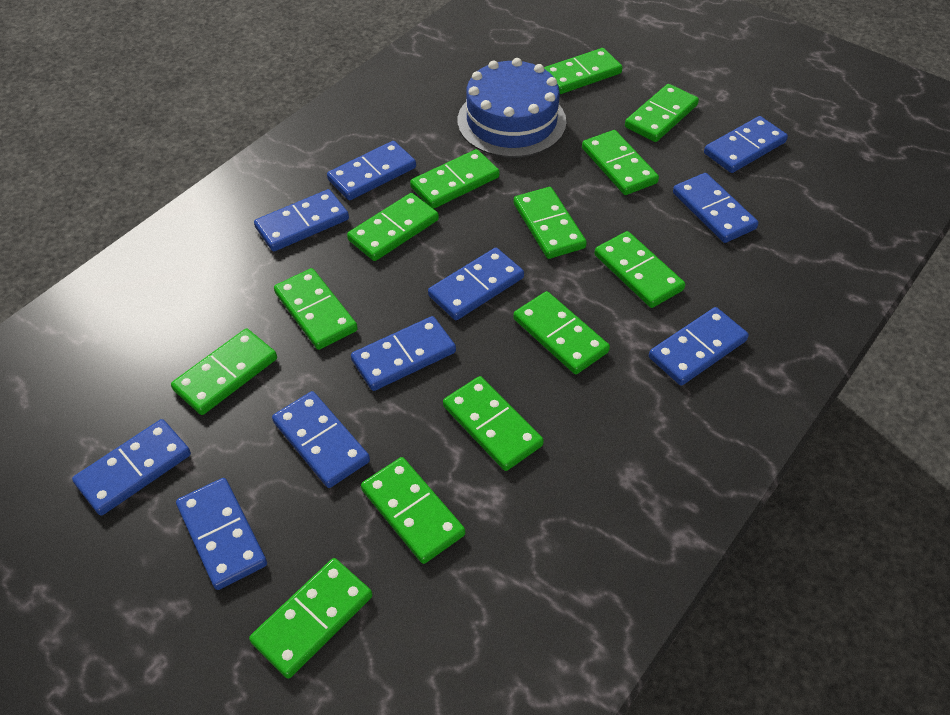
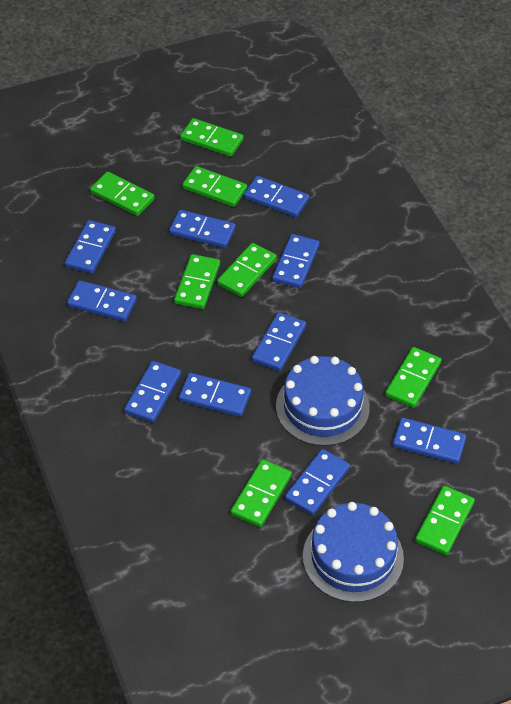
blue cake: [458,58,566,158] = 1 -> [276,356,370,446] [303,502,404,602] = 2
green domino: [171,329,277,415] [249,558,372,679] [274,268,358,350] [347,193,439,261] [361,457,465,564] [410,149,500,209] [443,376,544,471] [513,291,610,374] [514,187,587,259] [544,48,623,94] [582,130,659,195] [594,231,685,308] [625,84,699,142] = 13 -> [90,172,155,216] [174,254,220,309] [180,118,244,157] [182,166,247,207] [217,243,277,297] [231,459,292,527] [385,347,441,408] [415,486,475,555] = 8

